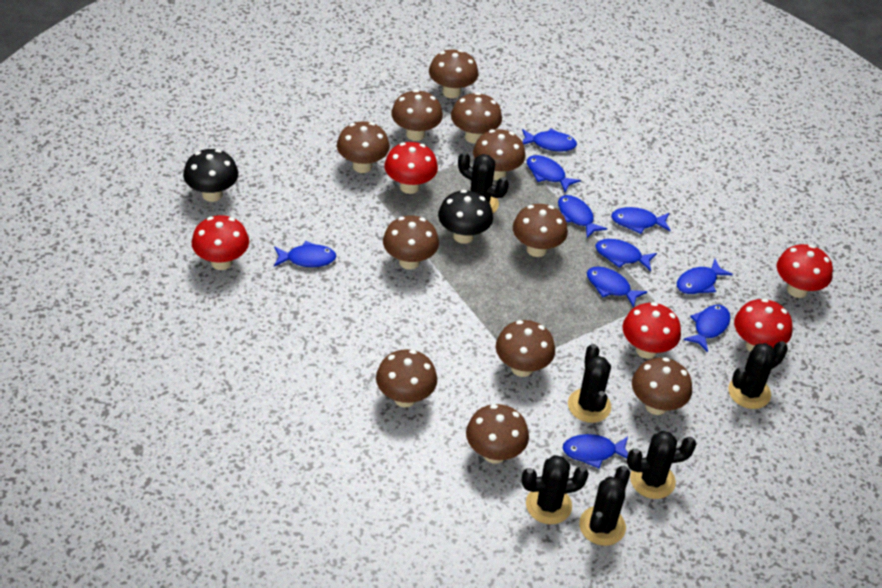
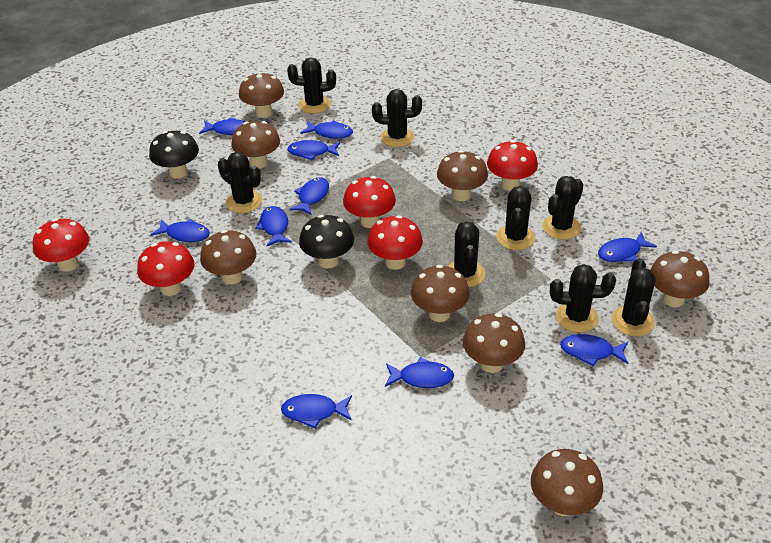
black cactus: [458,152,509,213] [521,455,589,524] [568,344,611,423] [579,466,630,546] [627,431,696,499] [728,341,788,409] = 6 -> [218,152,262,213] [287,58,336,114] [372,89,422,147] [448,221,485,287] [496,186,535,250] [542,176,584,239] [550,264,616,333] [611,258,656,336] = 8
brown mushroom: [337,122,390,173] [376,349,437,408] [383,216,439,270] [391,90,443,141] [429,49,479,98] [451,92,502,144] [466,404,529,464] [473,129,525,181] [496,320,555,377] [513,204,568,257] [632,357,692,415] = 11 -> [200,230,256,285] [231,121,280,169] [239,72,284,118] [411,265,470,322] [437,150,488,201] [463,313,525,373] [531,449,603,516] [650,250,710,307] = 8

